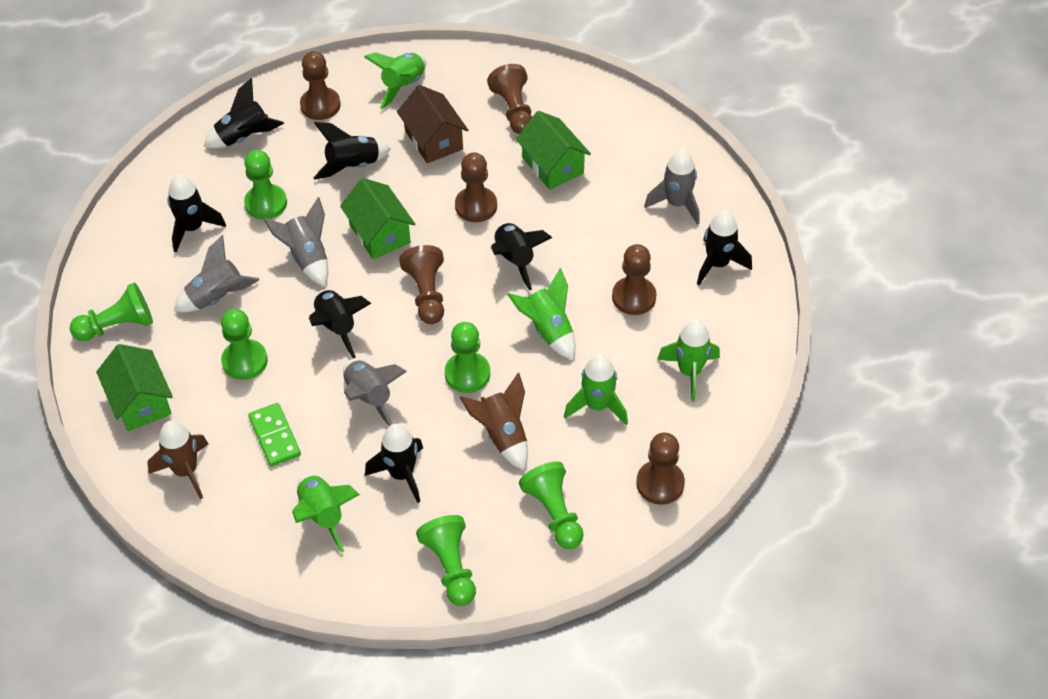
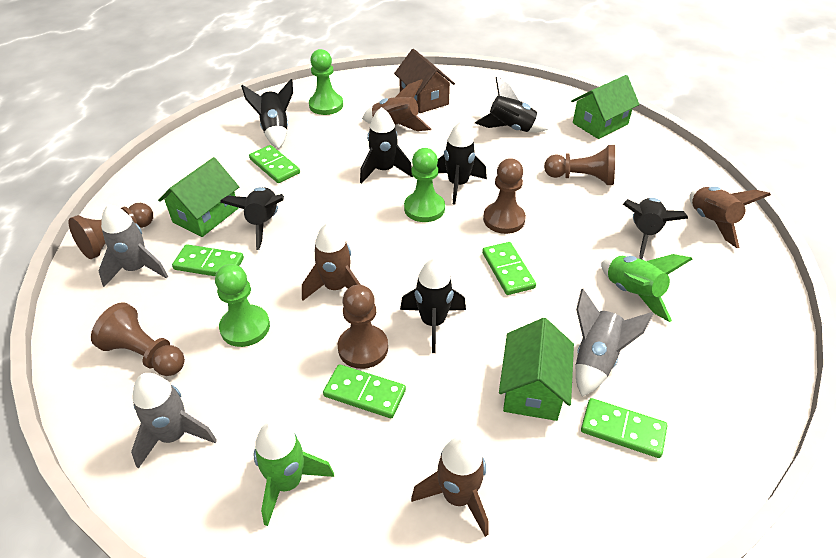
brown pawn: [300,51,341,120] [399,245,444,324] [455,152,497,222] [487,64,532,134] [612,244,656,315] [636,433,685,505] = 6 -> [68,203,153,259] [91,302,185,376] [338,285,388,369] [483,158,526,234] [544,145,615,185] = 5
brown rocket: [147,421,209,499] [460,373,528,470] = 2 -> [302,223,361,300] [362,79,431,131] [411,435,489,537] [689,187,771,248] = 4
green domino: [248,403,301,467] = 1 -> [172,244,244,276] [249,145,300,183] [323,364,406,418] [482,242,536,295] [581,398,667,458] = 5
green pawn: [70,282,153,341] [221,309,268,380] [244,150,287,220] [416,515,476,606] [445,322,490,393] [519,461,584,549] = 6 -> [215,264,270,347] [309,49,343,115] [404,148,445,222] = 3
green rocket: [292,474,360,553] [364,52,426,109] [508,268,576,360] [564,354,628,425] [657,320,720,402] = 5 -> [254,421,334,526] [601,254,692,322] = 2
grey rocket: [174,235,259,312] [263,197,328,286] [343,360,407,426] [644,149,700,225] = 4 -> [99,204,168,287] [131,373,217,469] [576,289,654,397] = 3

